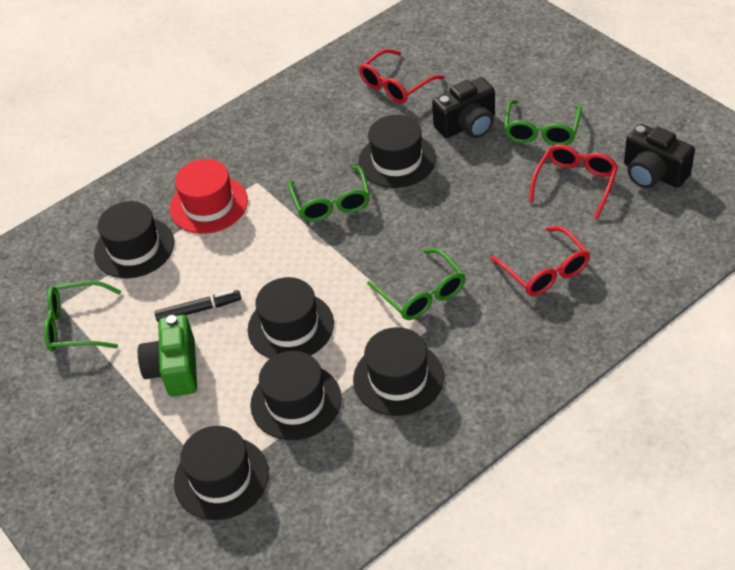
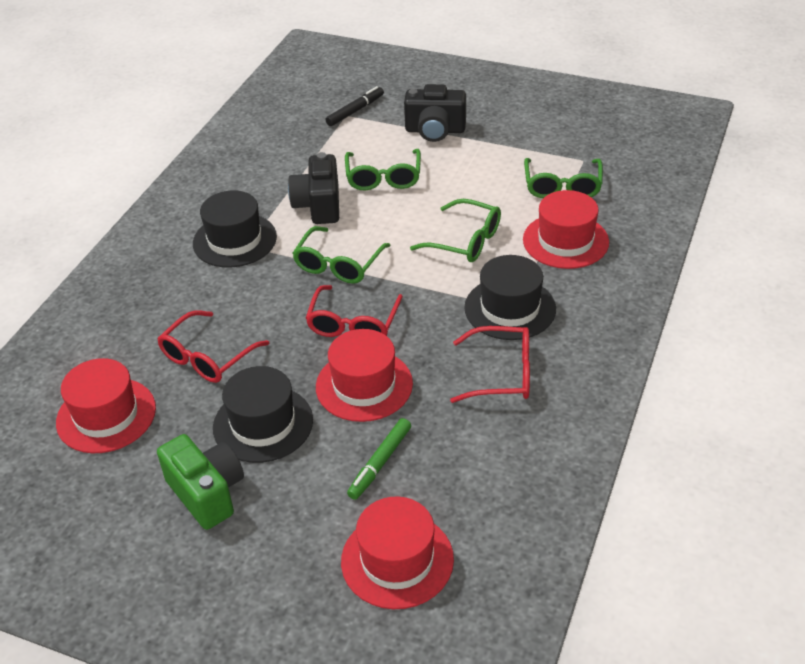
black hat: [94,201,174,278] [174,426,269,520] [248,277,334,358] [250,351,341,440] [353,327,444,416] [358,115,436,188] = 6 -> [193,190,277,268] [213,366,313,463] [464,255,556,340] = 3
green marker: none = 0 -> [347,418,411,500] = 1
red hat: [170,159,248,234] = 1 -> [56,358,156,453] [316,329,413,422] [341,496,454,609] [523,190,609,269] = 4

